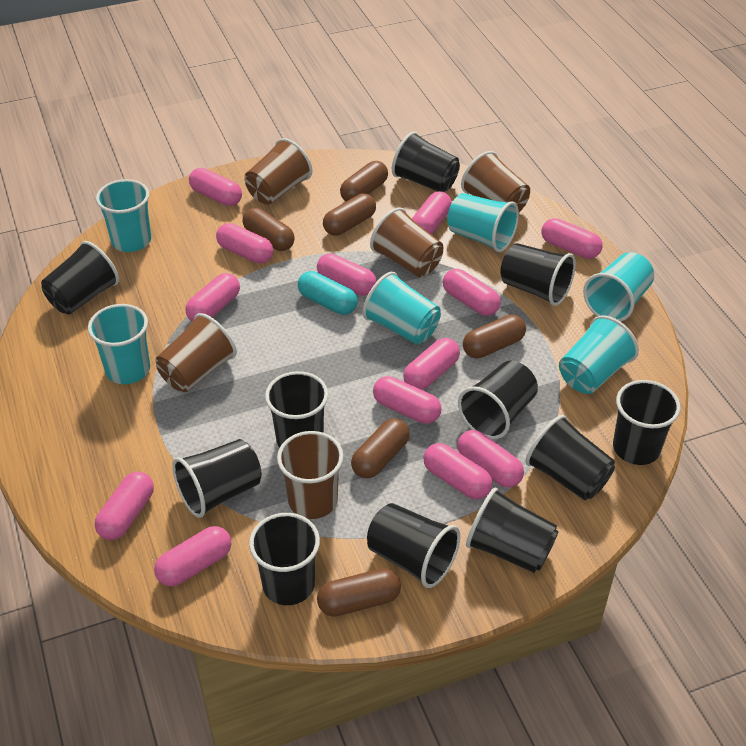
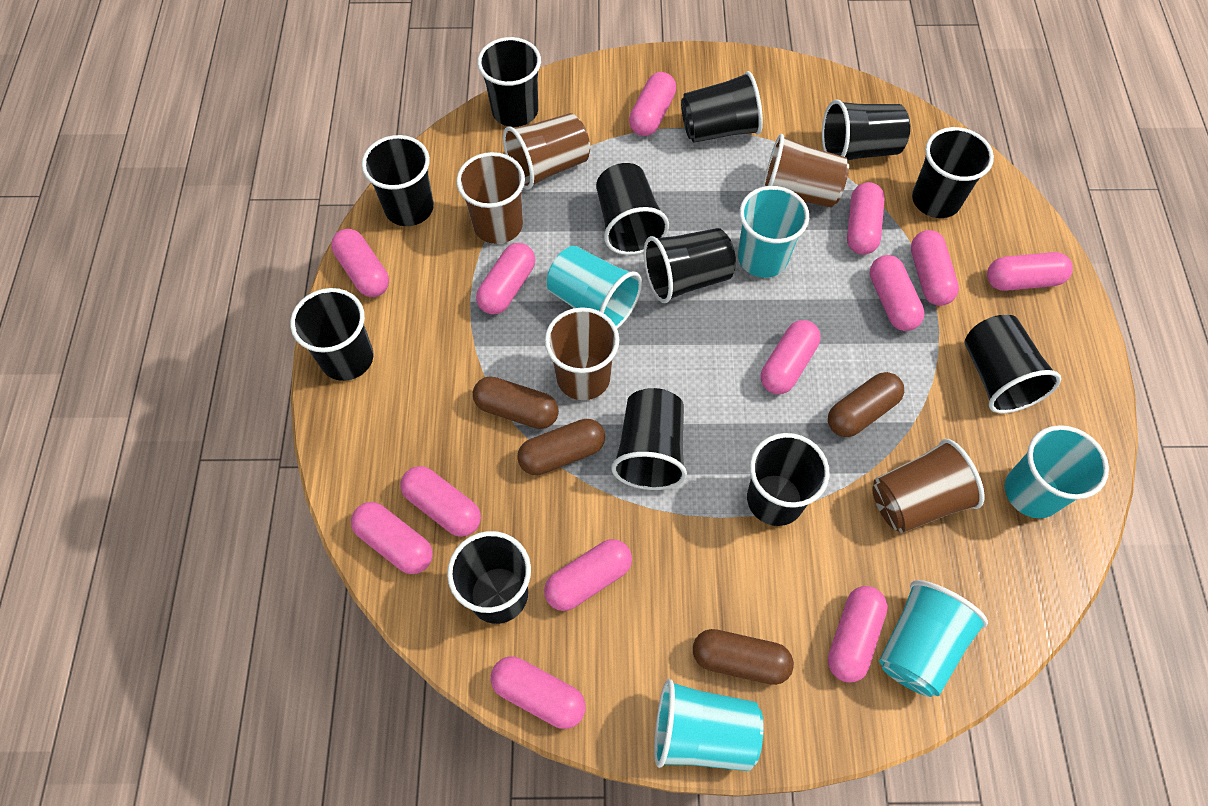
black cup: [41,241,119,314] [172,439,262,518] [249,513,320,605] [265,371,328,448] [367,503,460,588] [392,132,460,192] [458,360,538,439] [466,488,559,573] [500,243,576,306] [526,415,615,500] [613,380,681,465] = 11 -> [290,288,373,381] [362,135,434,226] [447,531,531,624] [477,37,541,127] [596,163,669,255] [611,388,687,490] [644,228,736,303] [681,71,763,143] [747,433,830,526] [822,99,910,161] [912,127,994,218] [964,315,1061,414] = 12
brown capsule: [243,208,295,251] [317,568,401,617] [323,193,376,236] [340,161,388,201] [351,418,410,479] [463,314,526,358] = 6 -> [473,377,559,429] [517,419,605,475] [693,629,794,685] [828,372,904,437] = 4
turquoise capsule: [298,271,358,315] = 1 -> none = 0
turquoise cup: [88,304,150,384] [96,179,151,252] [363,272,441,345] [447,193,519,252] [559,315,639,394] [583,252,654,322] = 6 -> [547,246,642,329] [654,679,763,771] [738,186,809,278] [879,580,988,697] [1005,425,1109,518] = 5

